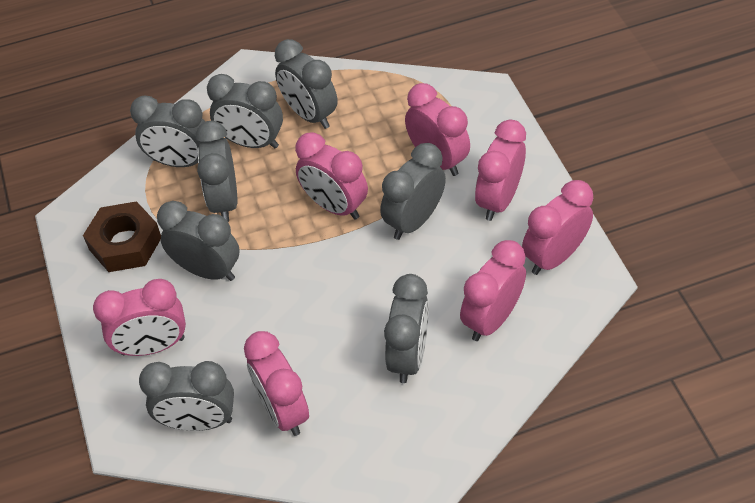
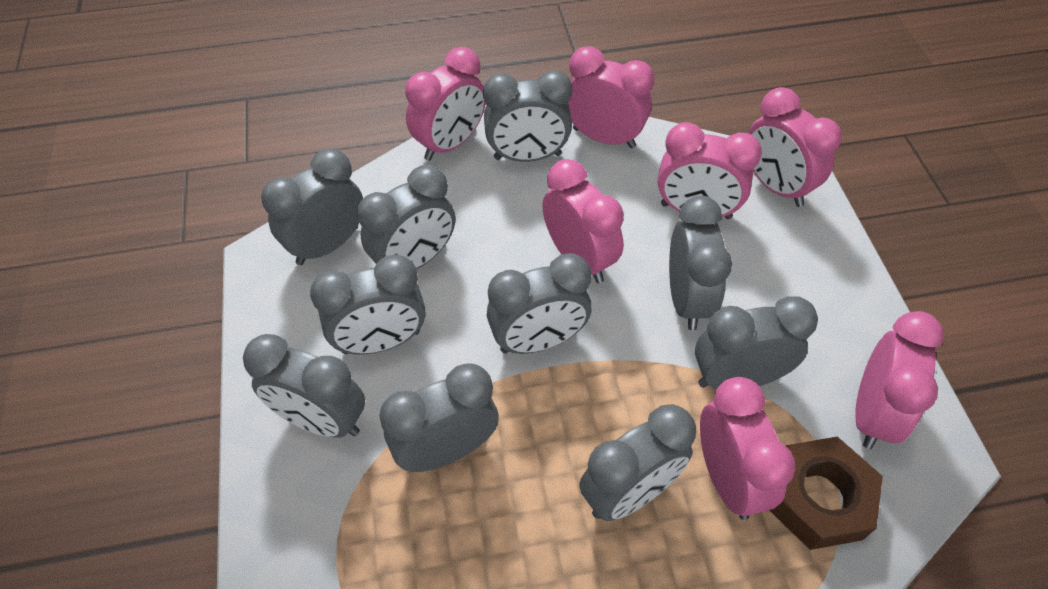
grey clock: [130,95,205,167] [139,361,234,431] [157,201,240,281] [196,121,238,222] [207,74,283,149] [275,39,338,129] [380,143,446,240] [384,274,429,383] = 8 -> [243,334,365,438] [261,149,363,265] [310,255,426,354] [357,165,455,269] [380,363,499,472] [483,70,572,162] [487,253,592,354] [579,404,696,521] [669,196,732,330] [695,297,818,389] = 10

